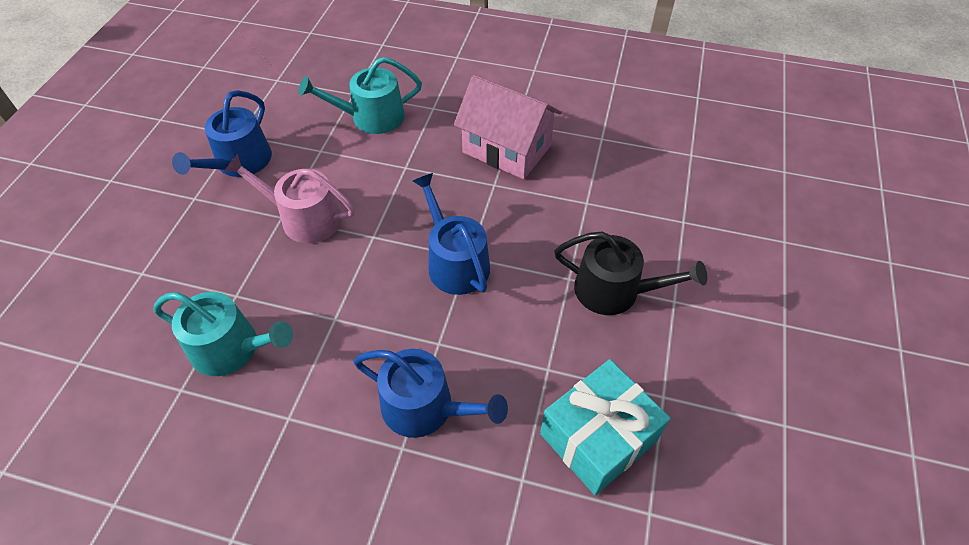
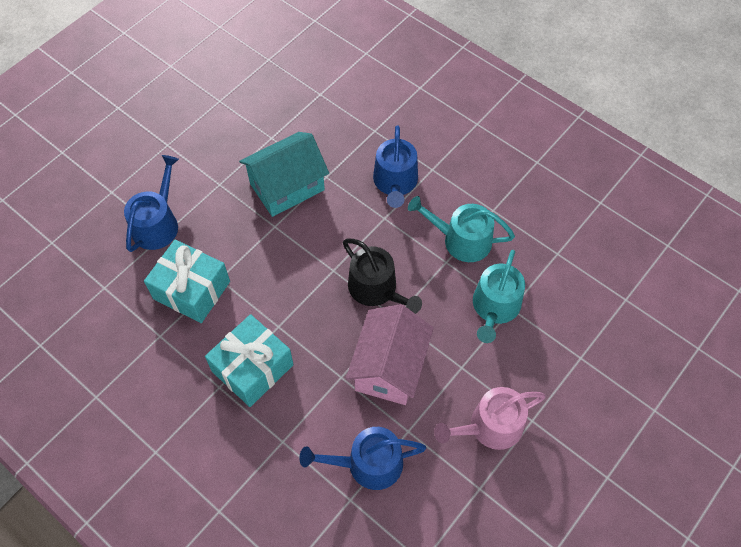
turquoise gift: [540,359,670,496] = 1 -> [144,239,230,323] [205,314,294,407] = 2
turquoise house: none = 0 -> [239,132,329,217] = 1

